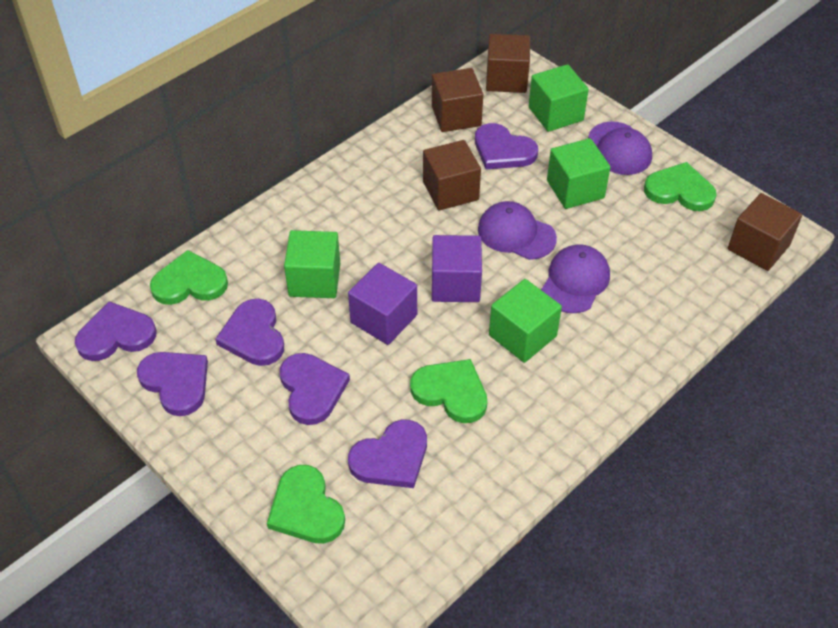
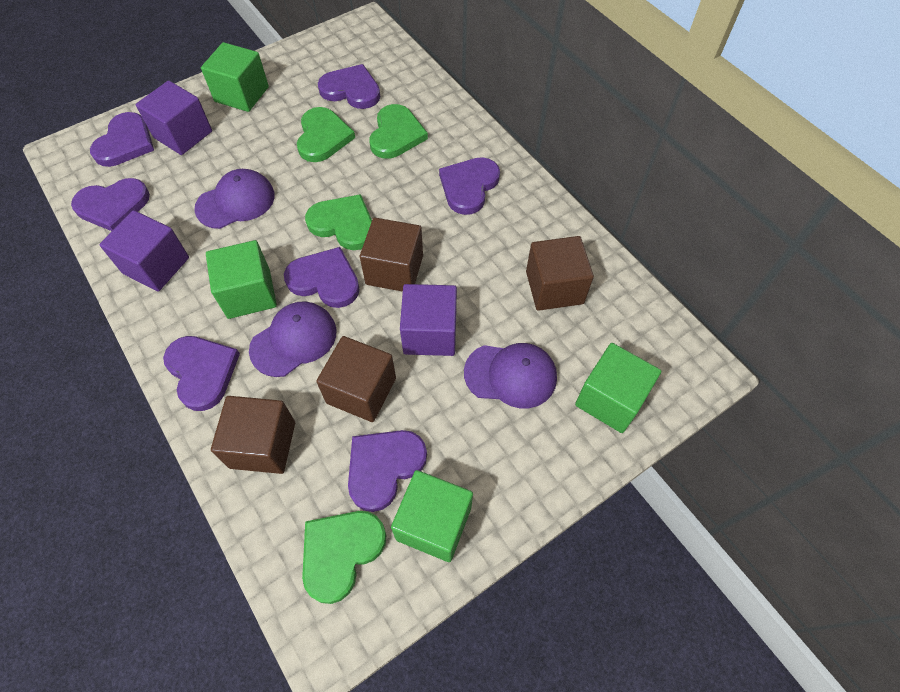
purple cube: [348,263,417,345] [432,235,482,302] = 2 -> [99,210,189,291] [136,80,212,155] [400,284,457,356] = 3
purple heart: [75,301,156,361] [137,352,208,416] [215,299,284,366] [280,353,350,425] [348,419,427,488] [475,123,538,169] = 6 -> [71,178,150,231] [90,112,154,167] [163,336,240,411] [284,247,360,308] [318,64,380,109] [348,430,427,512] [439,157,500,215] = 7

